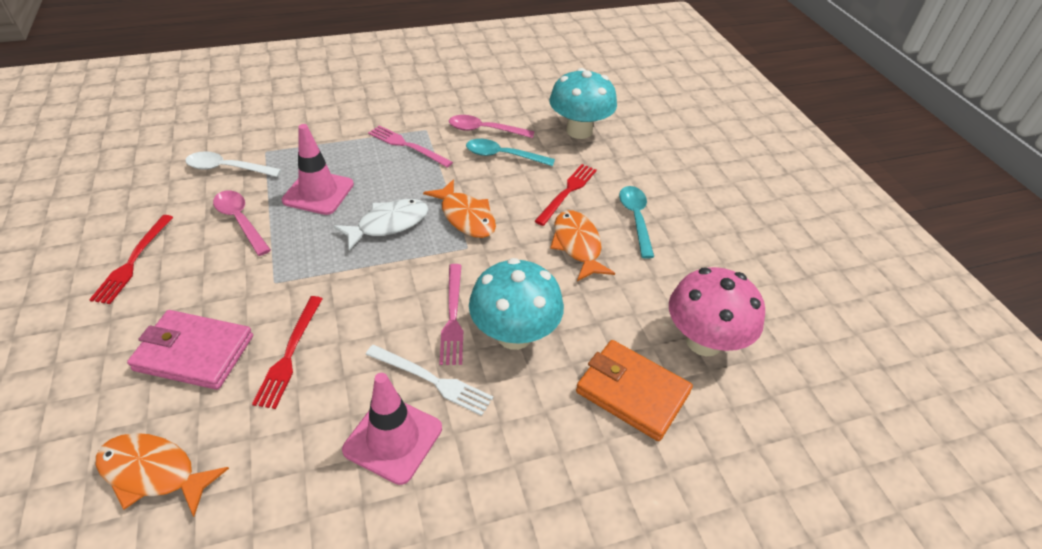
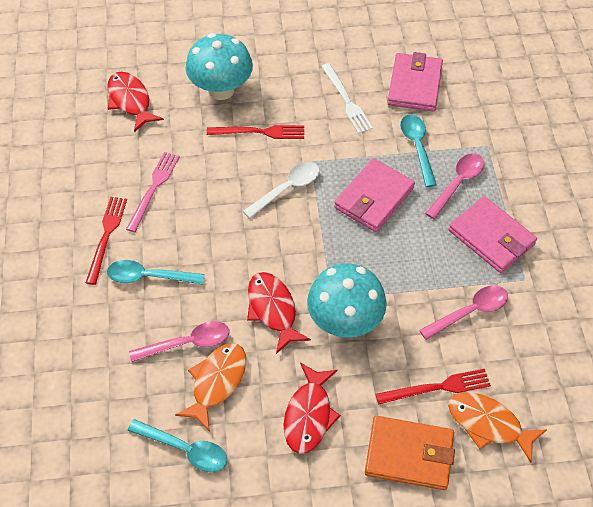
orange fish: [96,433,229,517] [423,179,496,238] [550,210,615,281] = 3 -> [175,343,246,432] [448,392,547,463] = 2
pink fork: [368,125,453,167] [439,264,463,365] = 2 -> [126,152,180,232] = 1
pink mushroom: [669,267,765,356] = 1 -> none = 0
pink spoon: [213,191,271,256] [449,115,535,138] = 2 -> [129,321,229,362] [419,285,508,340] [425,154,484,219] = 3
pink traffic cone: [282,124,354,215] [342,373,442,485] = 2 -> none = 0
pink wallet: [127,310,253,390] = 1 -> [334,158,415,232] [388,52,443,112] [448,196,537,273] = 3
red fish: none = 0 -> [107,72,164,132] [247,272,311,354] [284,362,341,454] = 3
turquoise spoon: [466,139,555,166] [619,186,654,259] = 2 -> [107,260,205,285] [128,419,227,472] [400,114,437,187] = 3
white fish: [333,199,428,251] = 1 -> none = 0

